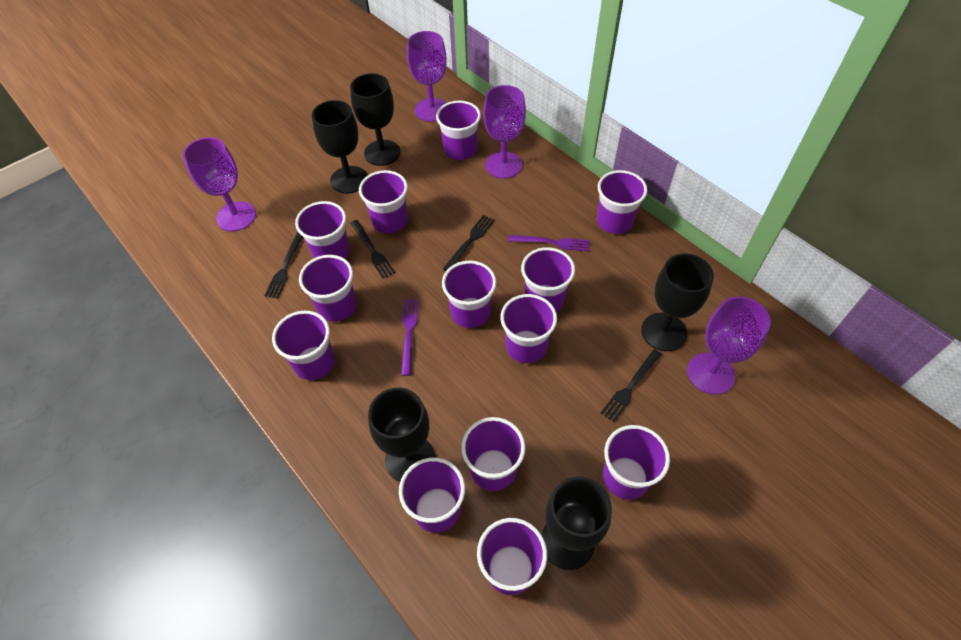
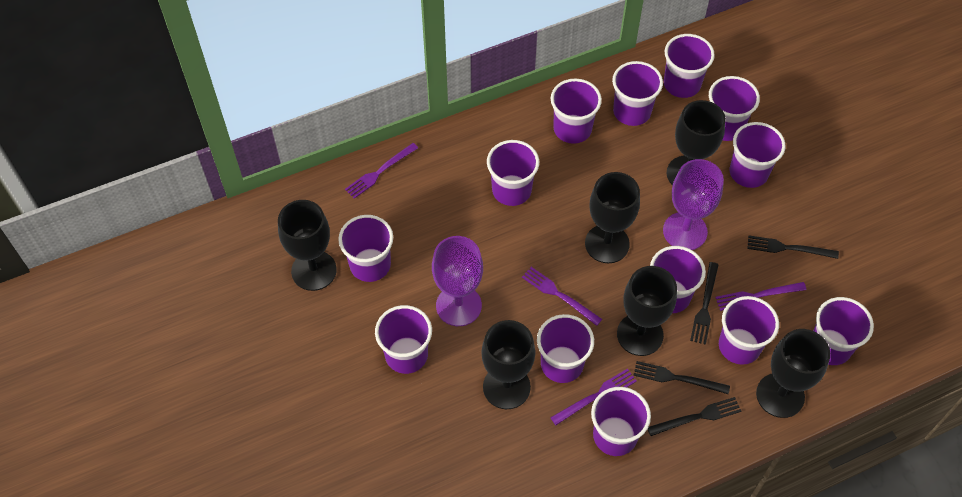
black goblet: [312,100,367,194] [350,73,400,166] [368,388,435,482] [542,476,612,570] [641,253,714,351] = 5 -> [278,200,337,291] [482,320,535,409] [585,172,640,263] [617,266,677,356] [667,100,726,185] [756,329,830,418] = 6
purple fork: [401,299,419,376] [508,235,590,251] = 2 -> [345,143,418,199] [522,267,602,326] [550,369,637,425] [715,282,807,311] = 4
purple goblet: [183,137,256,232] [407,31,446,122] [483,85,526,179] [687,296,771,395] = 4 -> [432,236,483,326] [663,159,724,250] = 2

